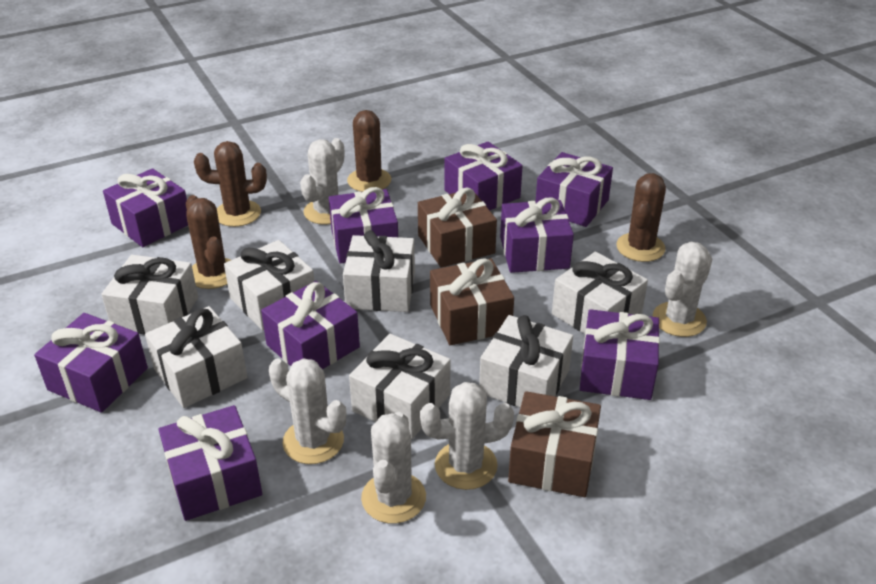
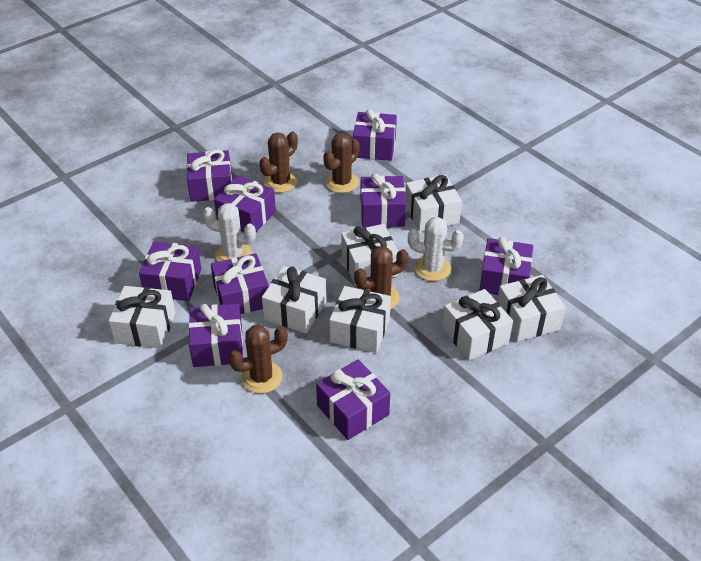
brown gift: [418,187,497,268] [430,258,514,345] [508,391,601,497] = 3 -> none = 0
white cactus: [269,358,346,464] [300,138,344,225] [361,412,426,524] [420,382,514,490] [653,242,712,337] = 5 -> [203,203,256,262] [408,217,464,281] = 2

